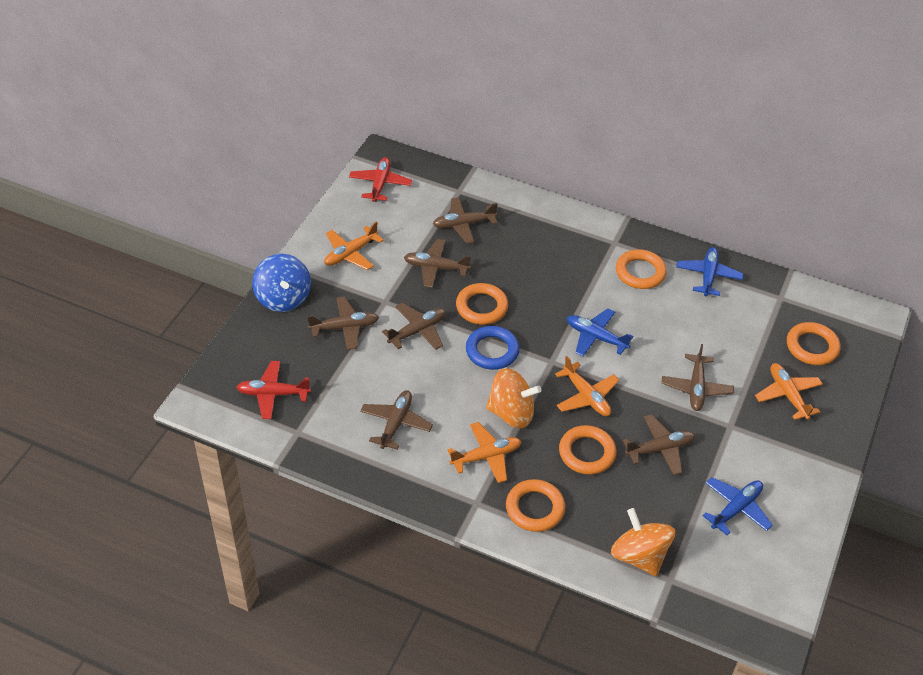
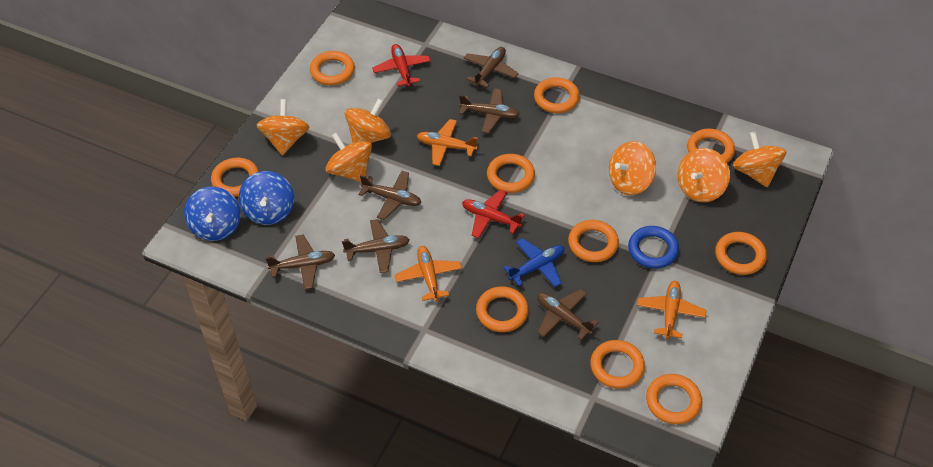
blue plane: [567,308,633,357] [676,247,744,296] [703,477,773,535] = 3 -> [503,238,564,287] = 1
blue spinning top: [252,254,311,312] = 1 -> [184,186,240,241] [239,171,294,225] = 2
brown plane: [307,297,379,350] [360,390,433,450] [382,303,446,350] [404,239,471,288] [433,197,498,243] [622,414,695,475] [662,344,734,411] = 7 -> [266,234,335,289] [342,219,410,273] [359,171,421,220] [459,88,520,133] [463,47,519,88] [537,289,599,340] = 6
orange plane: [324,221,384,270] [448,422,521,483] [555,356,619,416] [755,363,823,420] = 4 -> [395,246,462,301] [417,119,478,166] [637,281,707,339] = 3
orange ring: [456,283,508,325] [506,479,565,532] [559,425,617,475] [616,249,667,289] [787,322,841,365] = 5 -> [211,157,259,197] [310,51,355,85] [476,286,529,332] [487,154,535,193] [534,77,580,113] [568,220,619,262] [590,340,645,389] [646,374,702,424] [687,129,735,163] [715,232,767,275] = 10
orange spinning top: [486,368,541,428] [611,508,675,576] = 2 -> [256,99,309,155] [326,132,372,182] [345,98,391,143] [609,141,656,195] [678,148,730,202] [733,131,786,187] = 6

